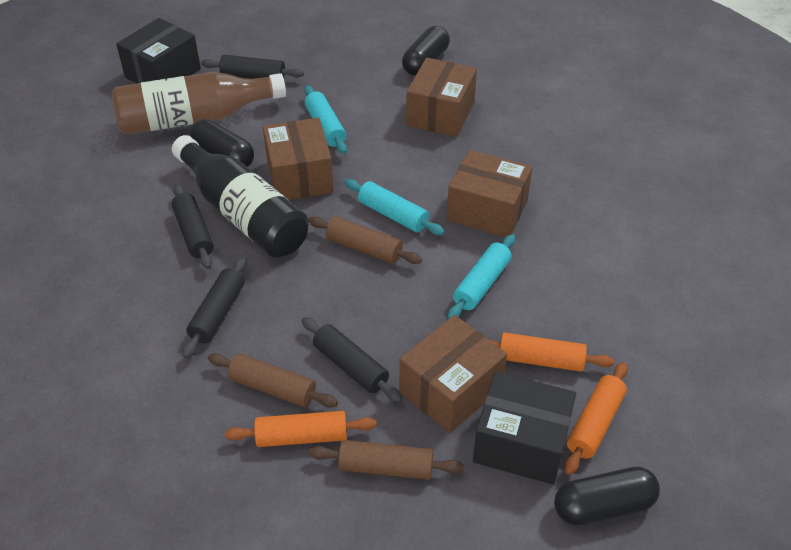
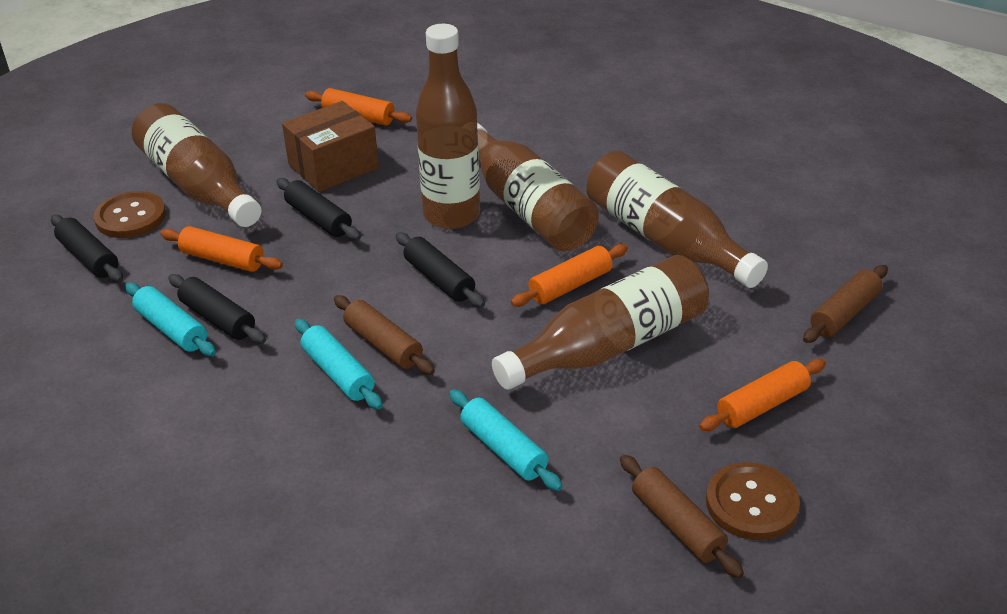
black bottle: [172,135,309,258] = 1 -> none = 0
black box: [116,18,201,84] [473,371,576,485] = 2 -> none = 0
black capsule: [190,119,254,167] [402,26,450,76] [554,466,660,525] = 3 -> none = 0
brown bottle: [111,72,286,135] = 1 -> [132,103,261,227] [416,24,480,229] [477,123,599,251] [492,255,709,390] [586,151,768,288] = 5
brown box: [263,118,334,200] [399,315,507,433] [406,58,477,137] [447,150,532,237] = 4 -> [282,101,379,192] = 1
brown button: none = 0 -> [94,191,166,238] [706,462,800,540] = 2
orange rolling pin: [225,411,377,447] [488,332,614,372] [564,362,628,475] = 3 -> [160,226,283,272] [305,88,412,126] [511,244,628,307] [699,359,826,431] = 4

